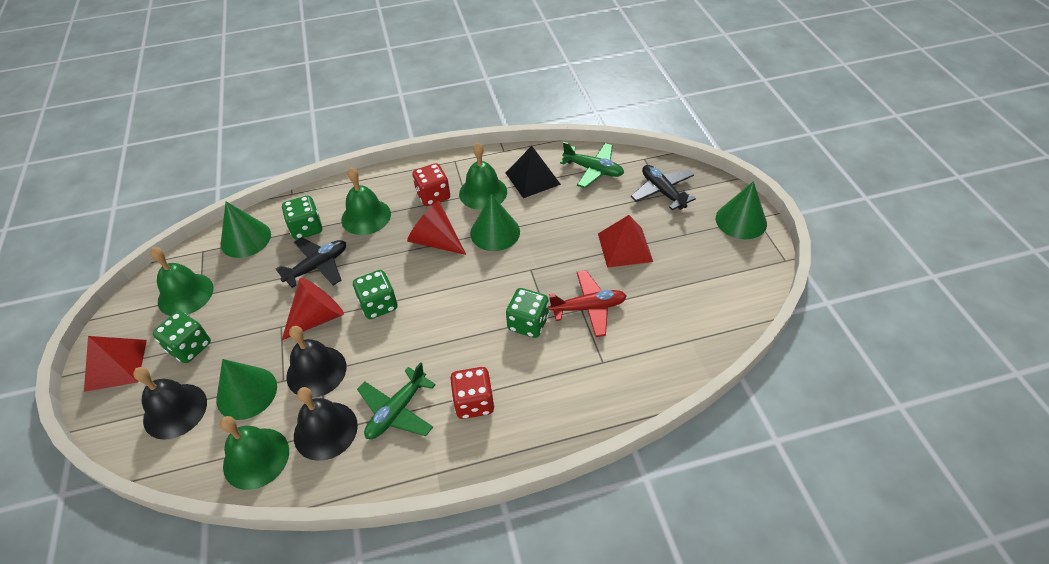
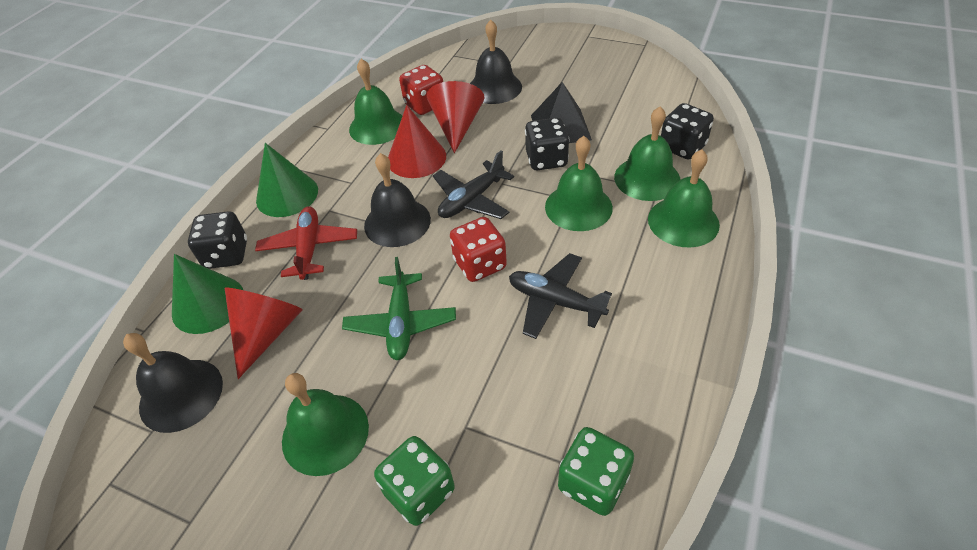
black dice: none = 0 -> [188,211,247,269] [525,118,570,170] [661,103,714,160] = 3
green bell: [150,247,213,316] [220,416,289,490] [341,168,391,235] [459,142,507,210] = 4 -> [282,373,369,476] [349,59,402,145] [545,136,613,231] [614,107,680,201] [648,149,720,248] = 5
green cone: [217,359,277,420] [221,202,271,258] [470,194,520,251] [716,181,767,239] = 4 -> [172,254,243,334] [256,143,318,217] = 2
green dice: [153,311,211,363] [282,196,322,240] [353,270,397,319] [506,288,549,338] = 4 -> [374,436,455,526] [558,427,634,516] = 2
green plane: [357,362,436,439] [560,142,624,188] = 2 -> [342,257,456,360] = 1
red cone: [282,278,344,340] [407,201,466,255] = 2 -> [224,288,303,379] [388,105,446,178] [427,81,484,153] = 3
red pyramid: [84,336,147,392] [598,215,653,268] = 2 -> none = 0

